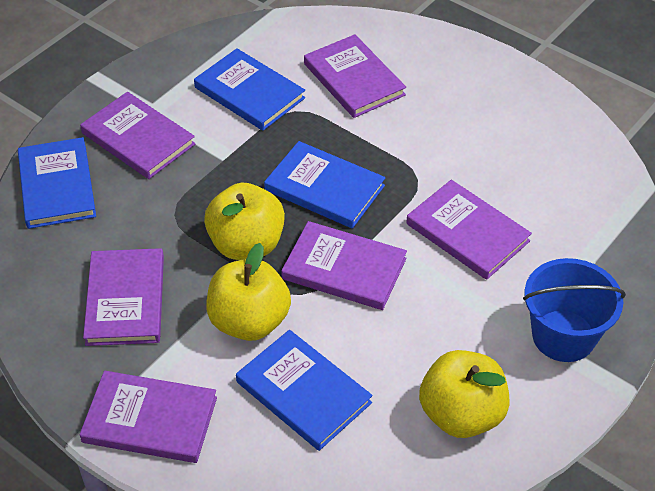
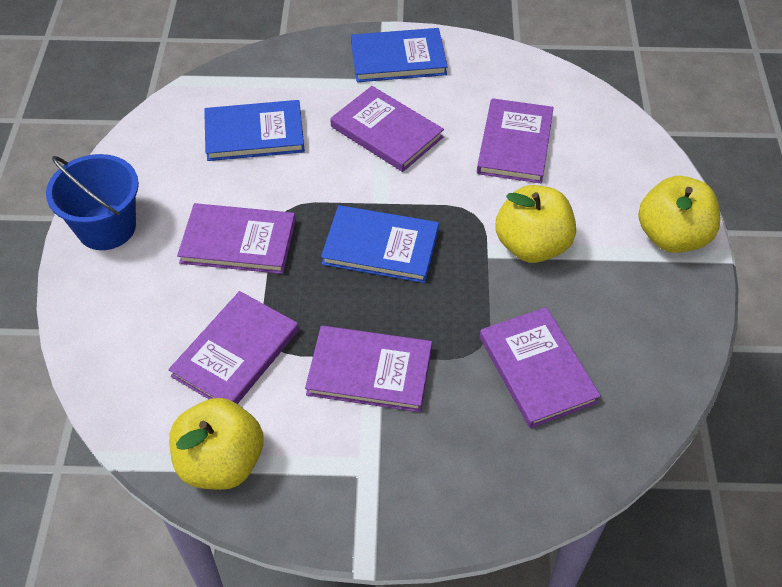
blue book: [18,137,96,229] [194,48,305,131] [236,330,373,451] [264,141,385,228] = 4 -> [204,100,305,161] [321,205,439,283] [351,28,448,82] = 3

